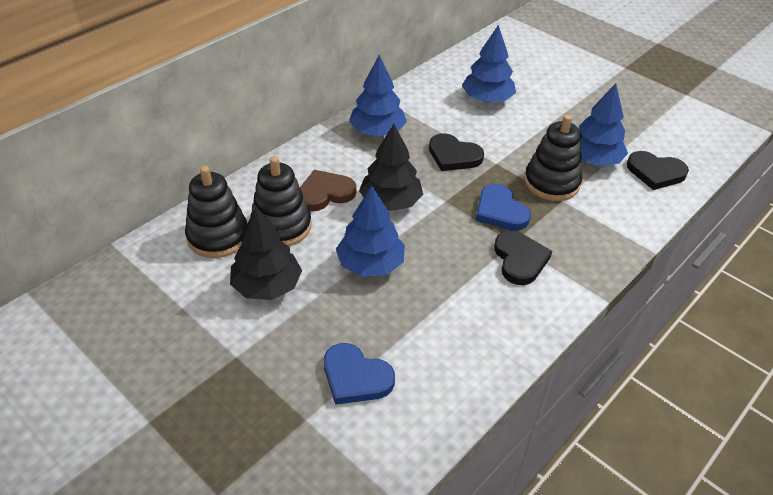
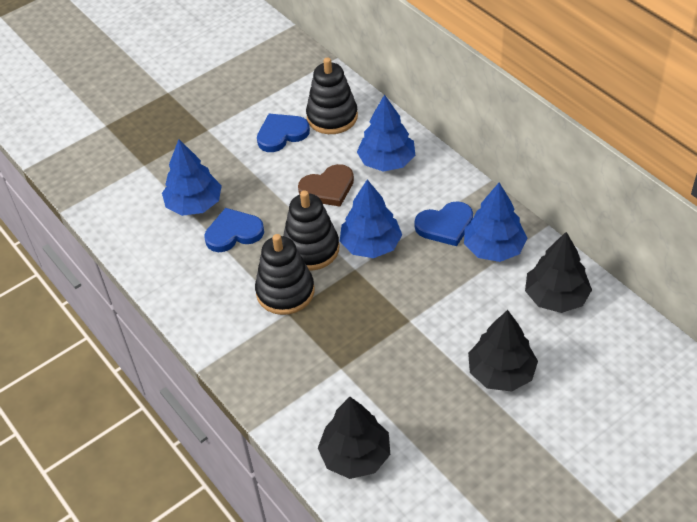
black heart: [429,133,484,171] [494,230,552,285] [627,151,689,190] = 3 -> none = 0
black tree: [230,207,302,300] [359,124,423,211] = 2 -> [318,397,390,479] [468,310,538,392] [525,232,592,313] = 3
blue heart: [324,343,395,405] [476,184,531,231] = 2 -> [204,208,264,252] [257,114,310,152] [415,201,473,246] = 3

